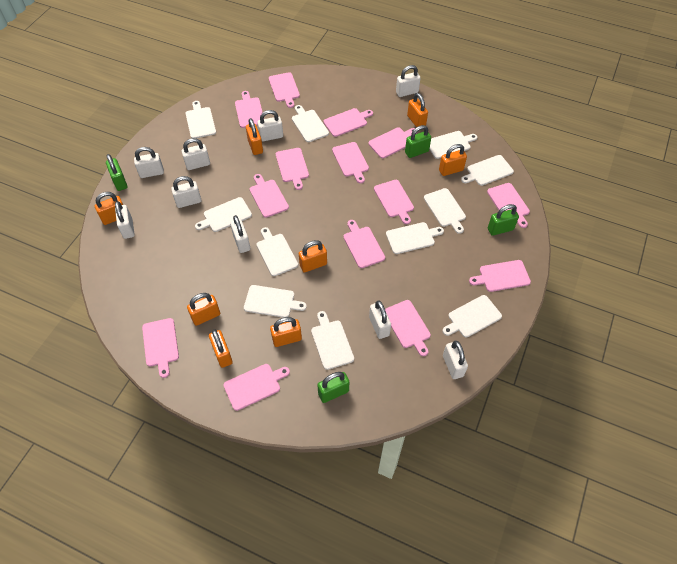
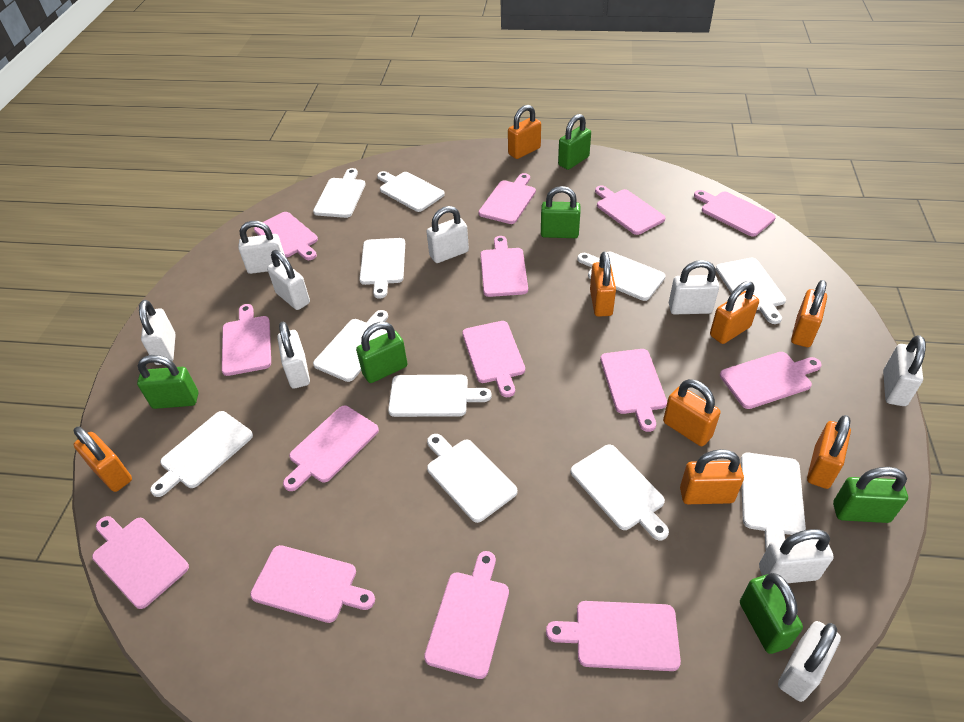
green padlock: [106,154,128,191] [317,372,349,403] [405,125,431,158] [488,204,519,236] = 4 -> [137,355,198,409] [356,322,407,383] [541,186,581,238] [558,114,591,170] [740,573,803,654] [833,467,908,523] = 6

